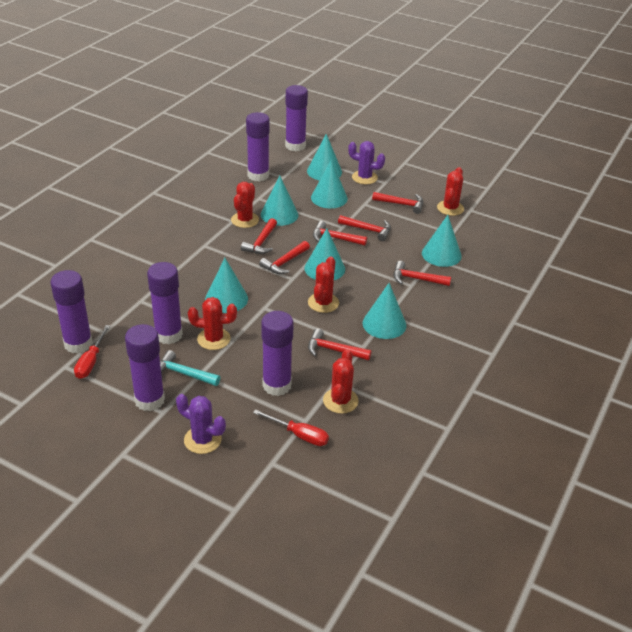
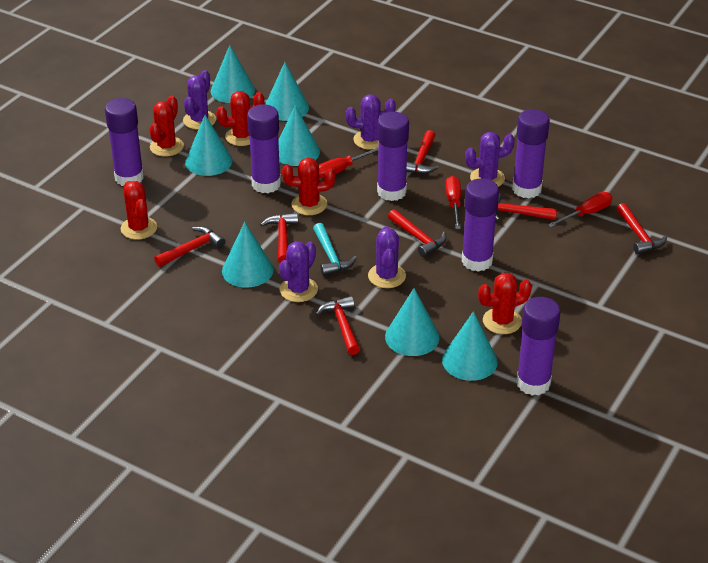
purple cactus: [176,394,226,454] [348,141,385,184] = 2 -> [183,70,216,130] [279,241,318,302] [346,94,396,150] [368,226,406,288] [465,132,515,187] = 5
red screwdriver: [74,325,110,379] [253,409,329,446] = 2 -> [319,148,378,178] [445,176,461,229] [548,192,613,227] = 3

